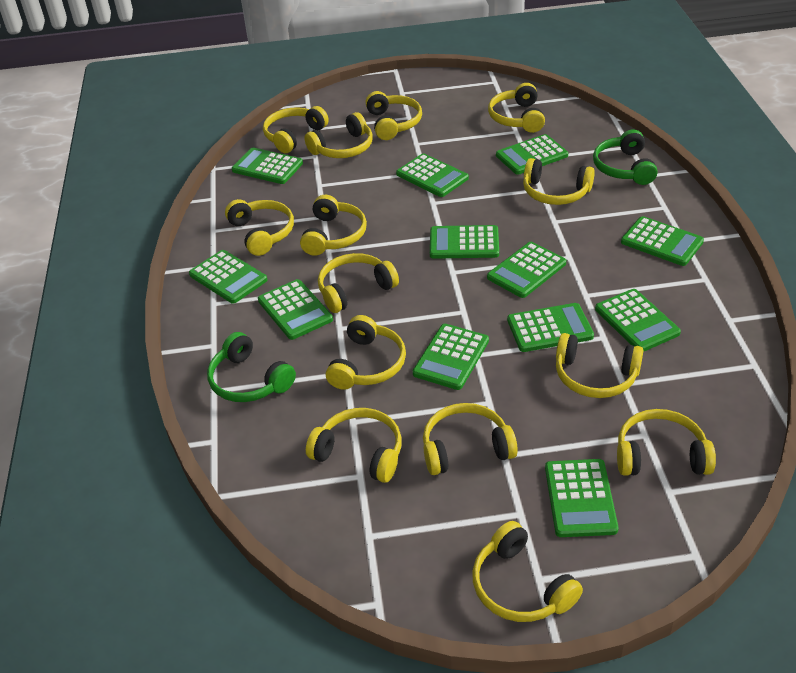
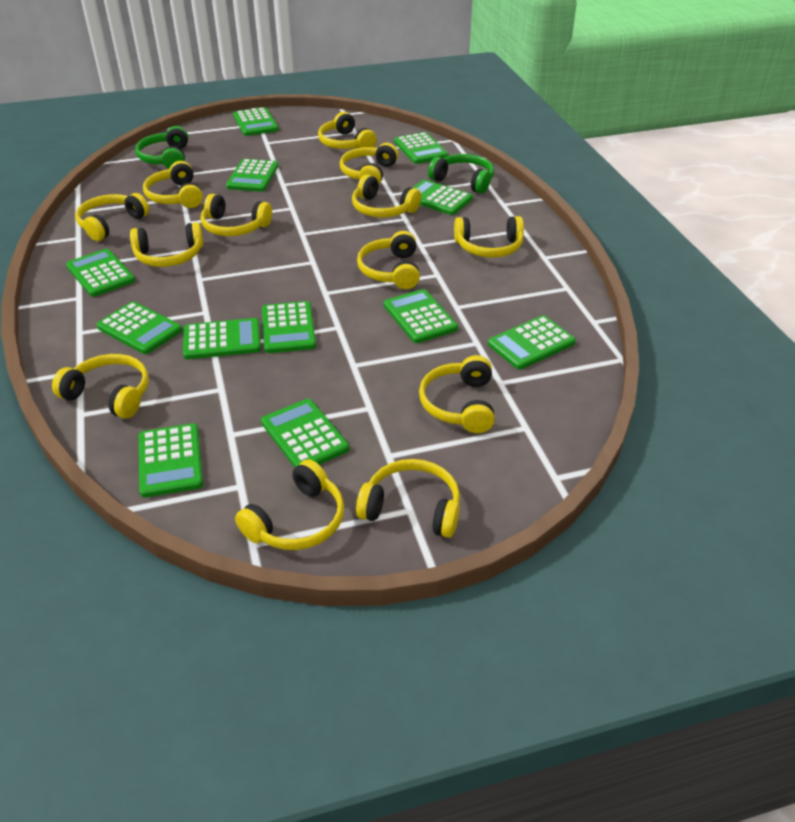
yellow headphones: [225,199,294,256] [263,106,329,153] [300,195,367,256] [304,112,373,158] [306,408,402,483] [318,253,399,313] [326,315,406,390] [366,91,422,140] [423,403,518,475] [472,521,583,622] [488,83,545,133] [523,158,595,205] [556,333,643,398] [617,409,716,476] = 14 -> [52,354,149,419] [75,193,149,241] [130,222,203,267] [143,161,203,208] [201,194,272,236] [235,459,344,550] [318,112,377,149] [340,143,398,184] [352,175,421,218] [356,459,460,538] [357,231,420,289] [419,355,495,433] [454,216,524,258] = 13

